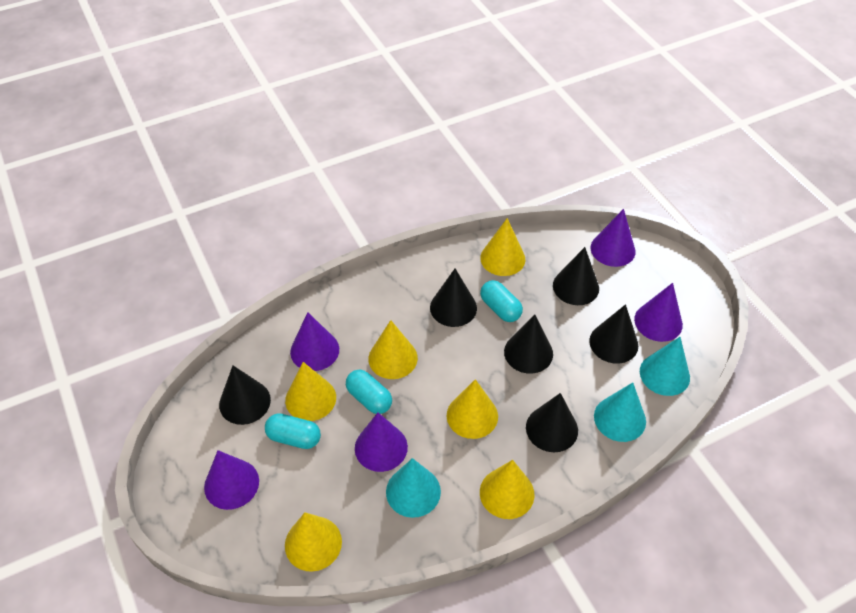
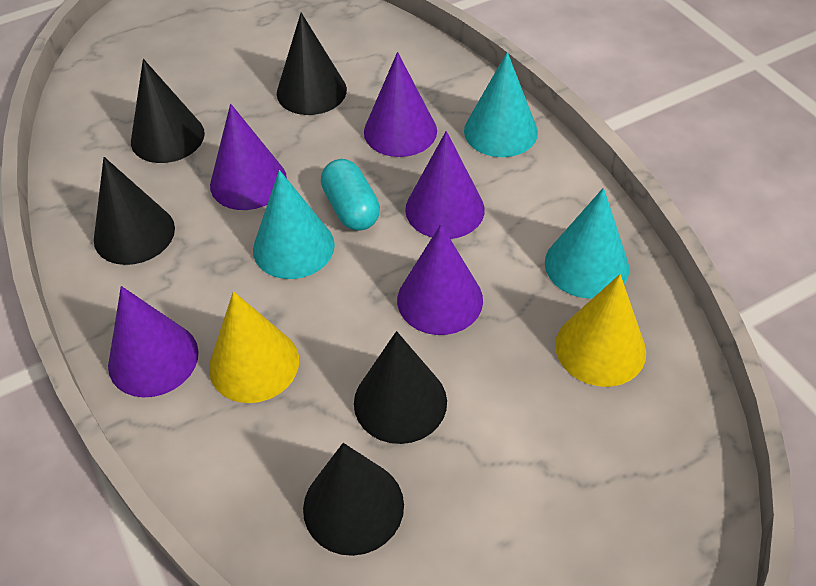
black cone: [219,366,271,425] [430,269,477,327] [504,315,553,374] [526,393,578,452] [553,247,599,305] [589,304,638,364] = 6 -> [94,157,175,265] [131,59,205,163] [277,13,347,115] [303,443,404,556] [354,331,447,444] = 5
turquoise capsule: [265,413,321,449] [346,370,392,414] [480,280,523,322] = 3 -> [321,159,380,231] = 1
yellow cone: [285,362,336,421] [285,512,342,572] [368,320,418,379] [447,379,498,439] [480,218,525,276] [480,460,535,519] = 6 -> [209,291,299,403] [555,274,646,387] = 2

